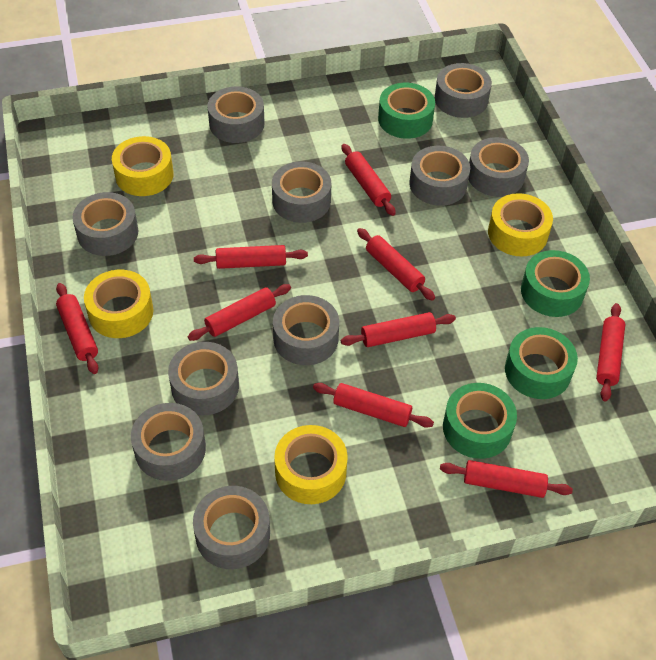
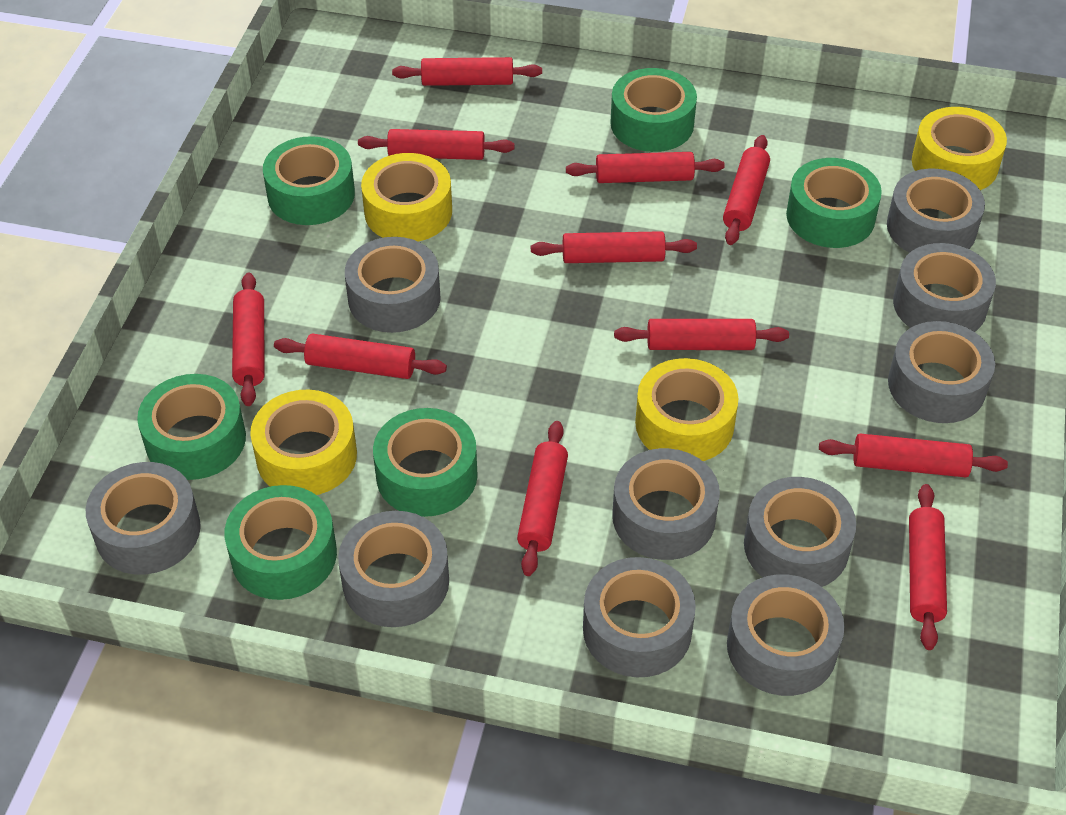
green tape: [378,83,435,139] [443,383,517,459] [505,327,578,399] [521,250,590,317] = 4 -> [137,374,246,480] [224,485,337,600] [263,136,355,225] [373,408,478,517] [610,68,697,152] [786,158,882,248] = 6
red rolling pin: [56,283,99,374] [188,284,291,341] [194,245,308,269] [313,383,434,428] [341,312,456,347] [342,144,396,216] [357,228,435,301] [440,460,573,498] [596,303,625,401] = 9 -> [232,273,264,406] [274,334,447,379] [358,129,515,160] [392,57,542,86] [517,421,568,576] [531,231,697,263] [566,152,725,183] [614,319,789,350] [723,135,770,245] [819,434,1008,477] [909,484,947,650] = 11

